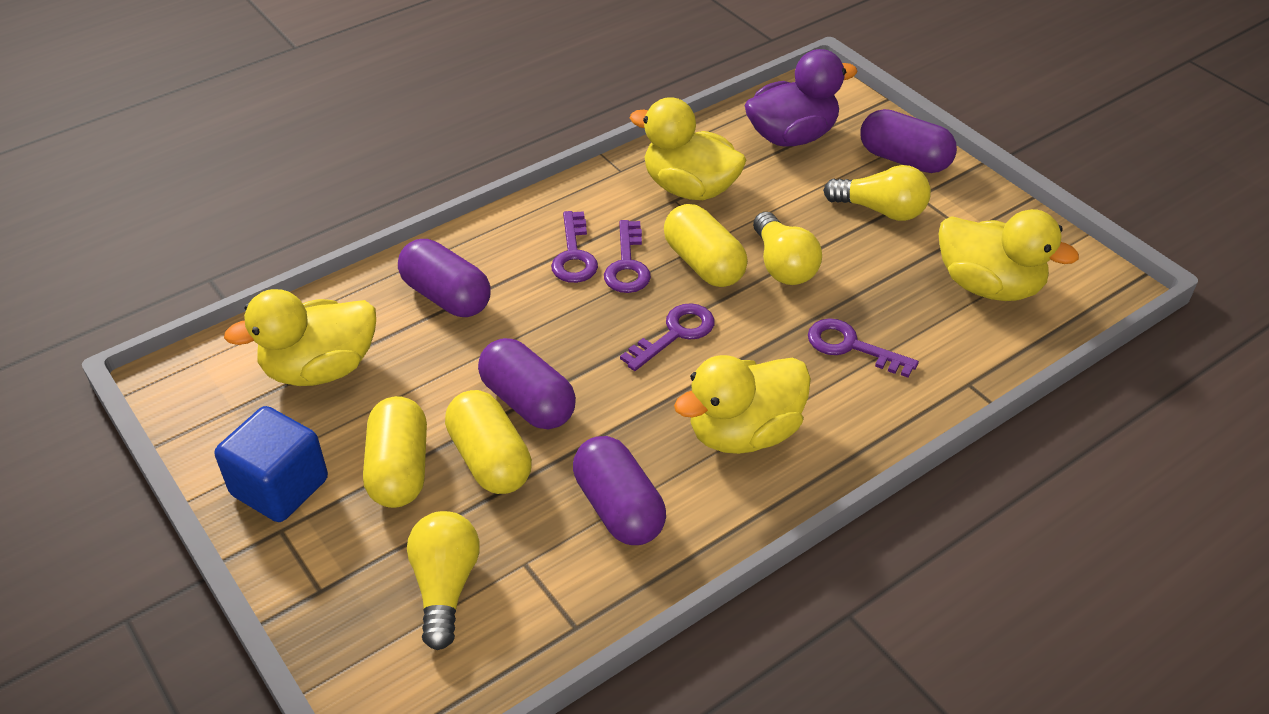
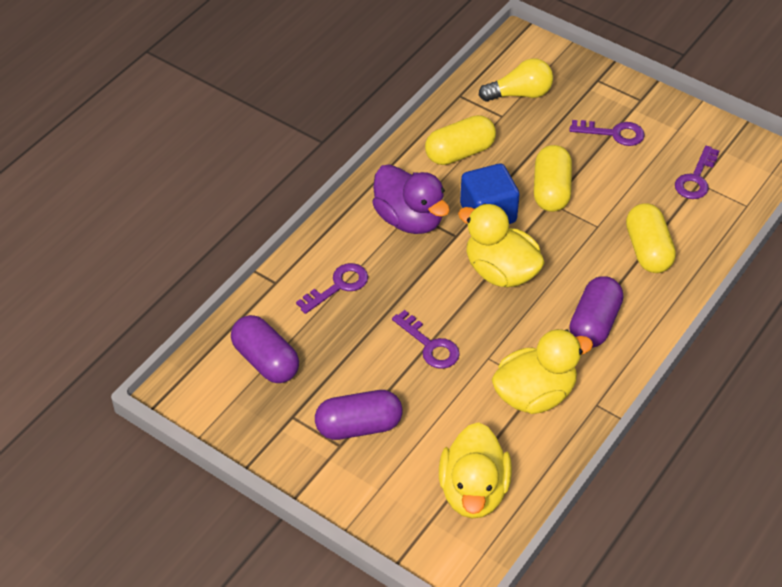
purple capsule: [398,239,491,317] [478,338,576,429] [573,436,666,545] [860,109,957,173] = 4 -> [231,315,299,383] [315,390,403,440] [569,276,623,348] = 3
yellow duck: [224,289,376,386] [630,97,747,200] [674,355,811,454] [939,209,1079,301] = 4 -> [439,422,512,519] [458,203,545,288] [492,329,593,414] = 3
yellow light bulb: [407,511,479,650] [753,212,822,285] [823,165,931,221] = 3 -> [479,58,553,102] = 1

